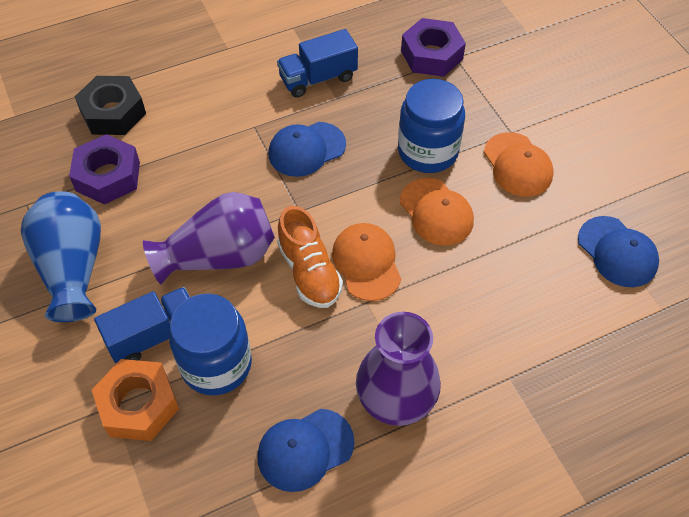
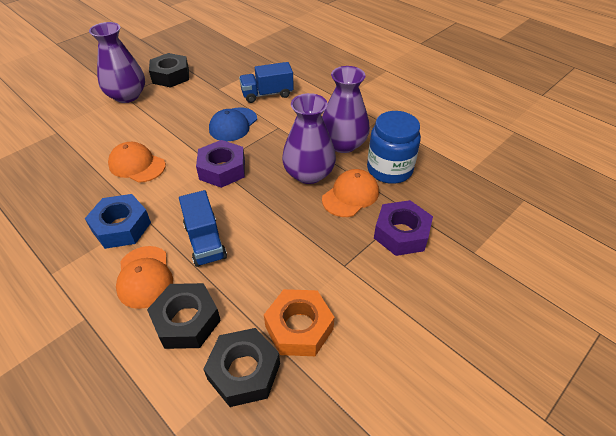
black nut: [75,76,146,135] = 1 -> [147,283,221,349] [149,53,189,88] [203,328,280,407] = 3
blue cap: [257,409,354,492] [268,122,346,177] [578,216,659,287] = 3 -> [209,107,257,141] = 1
blue jar: [169,293,252,396] [398,79,465,173] = 2 -> [367,111,421,184] = 1
blue nut: none = 0 -> [85,194,151,249] = 1
blue vase: [21,191,101,322] = 1 -> none = 0
orange shoe: [277,206,343,308] = 1 -> none = 0
purple vase: [143,192,275,284] [356,312,441,426] = 2 -> [89,22,145,103] [282,93,336,184] [322,66,370,153] = 3

